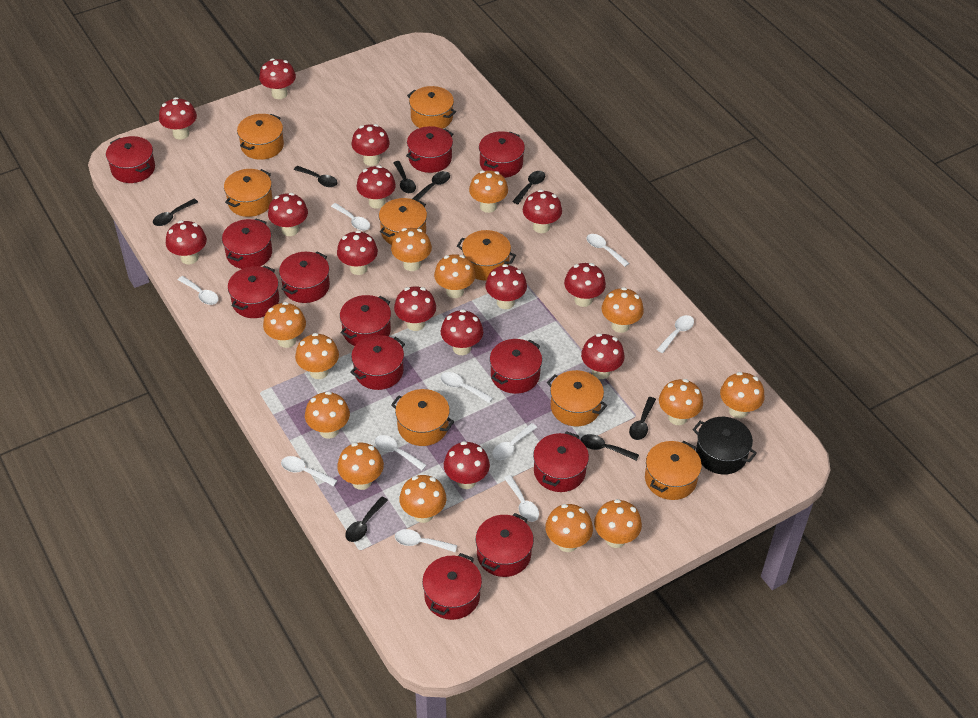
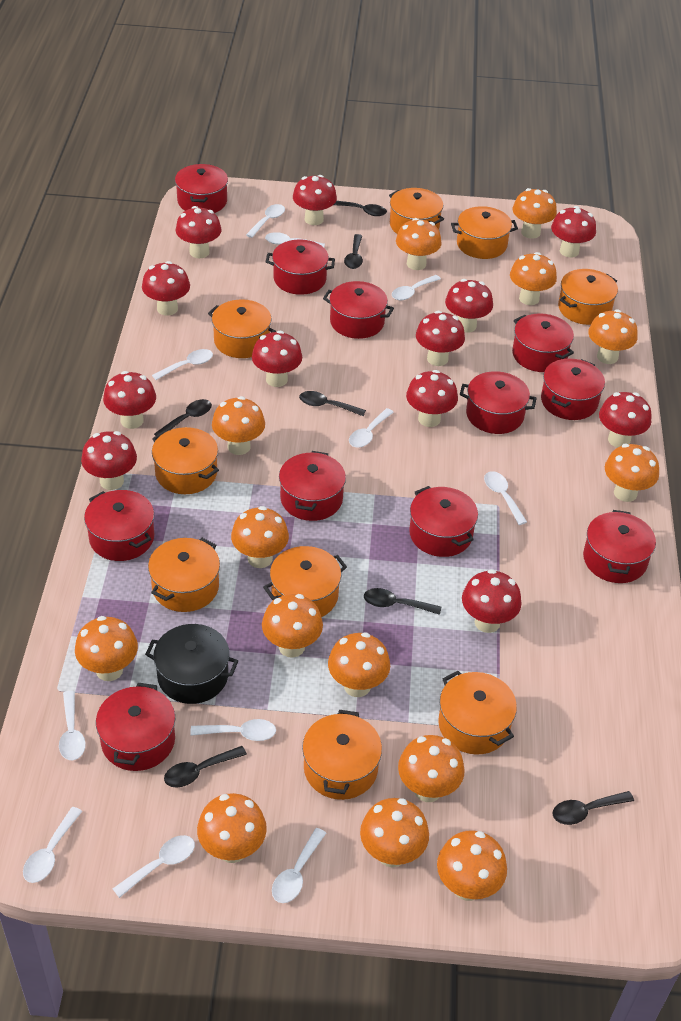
black spoon: [153,199,198,226] [294,166,338,187] [345,497,388,542] [393,161,416,193] [412,171,450,200] [512,171,545,204] [581,434,639,461] [629,397,656,440] = 8 -> [154,399,212,436] [164,746,247,788] [299,391,366,416] [334,201,387,216] [344,234,363,269] [364,588,441,615] [552,791,634,825] = 7
orange mushroom: [263,302,306,348] [295,333,339,379] [305,391,350,439] [337,443,384,490] [391,228,432,271] [399,475,447,523] [434,254,476,298] [469,170,508,213] [545,504,593,552] [594,499,642,548] [602,287,644,333] [659,379,703,425] [720,372,764,418] = 13 -> [75,616,138,681] [197,793,267,863] [212,396,265,455] [231,506,289,568] [262,594,323,658] [328,632,390,697] [360,798,429,868] [396,218,442,270] [398,735,465,802] [437,830,507,901] [510,252,557,305] [512,188,557,239] [588,309,637,364] [605,444,659,502] = 14
orange pot: [224,169,272,217] [237,114,284,160] [379,198,427,245] [391,389,454,446] [407,86,456,129] [457,230,516,281] [547,370,607,426] [645,441,702,500] = 8 -> [148,538,220,612] [152,427,219,494] [208,299,276,358] [263,546,347,617] [302,710,382,800] [389,188,444,234] [438,671,517,755] [451,206,518,259] [558,269,618,325] = 9
red mushroom: [159,97,197,140] [166,221,207,264] [259,58,296,99] [268,193,308,236] [337,230,378,275] [352,124,390,166] [357,165,396,209] [394,286,436,331] [441,309,483,355] [444,441,490,489] [485,264,527,309] [523,190,562,233] [564,263,606,307] [581,333,625,379] = 14 -> [81,431,137,490] [103,371,156,429] [142,261,190,316] [175,206,222,258] [252,331,302,387] [293,175,337,225] [406,370,458,427] [416,311,465,366] [445,279,493,333] [462,569,522,633] [551,206,596,258] [599,392,651,448] = 12
red pot: [106,136,155,183] [222,219,272,269] [228,266,279,318] [279,252,330,303] [340,295,391,346] [350,335,405,390] [406,126,453,173] [422,553,482,620] [476,513,534,577] [479,131,525,178] [490,339,542,394] [533,431,589,492] = 12 -> [84,490,154,561] [96,683,175,771] [175,164,228,213] [266,240,335,295] [279,451,346,521] [323,281,394,339] [409,486,478,557] [460,371,537,434] [512,313,574,372] [541,359,605,420] [583,510,656,583] = 11
white spoon: [178,276,219,305] [281,456,337,486] [331,203,370,231] [375,435,427,470] [395,529,457,552] [440,372,493,403] [492,423,537,460] [504,475,539,522] [586,234,629,267] [656,315,694,353] = 10 -> [23,807,82,883] [59,691,86,760] [113,835,195,898] [152,349,213,380] [190,719,276,741] [246,204,285,238] [265,232,325,247] [272,828,326,903] [349,408,394,448] [392,275,441,300] [484,471,527,525] = 11

